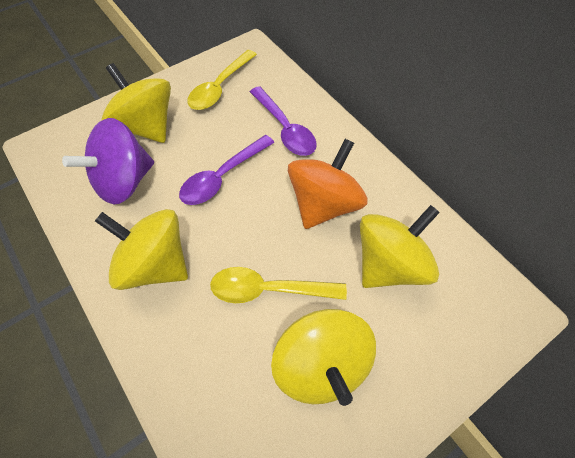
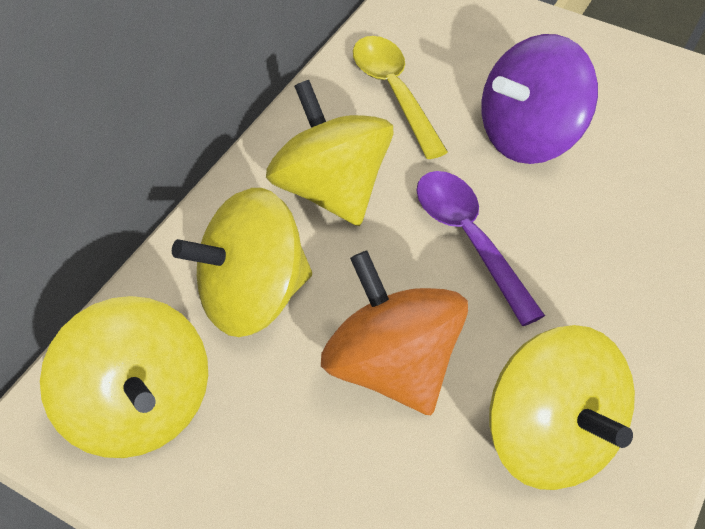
purple spoon: [179,135,274,205] [250,86,317,156] = 2 -> [416,171,545,326] = 1
yellow spoon: [187,50,257,110] [210,267,347,303] = 2 -> [353,36,448,159] = 1

